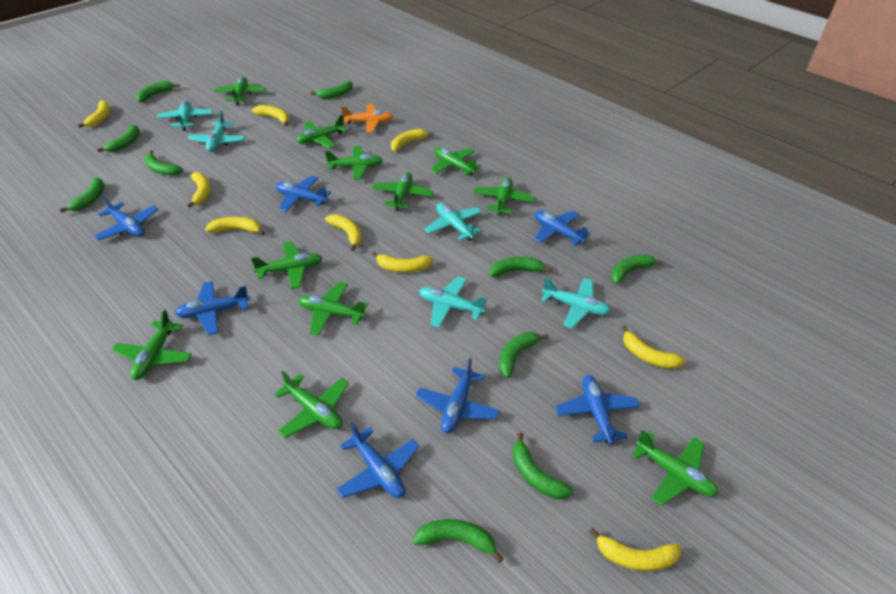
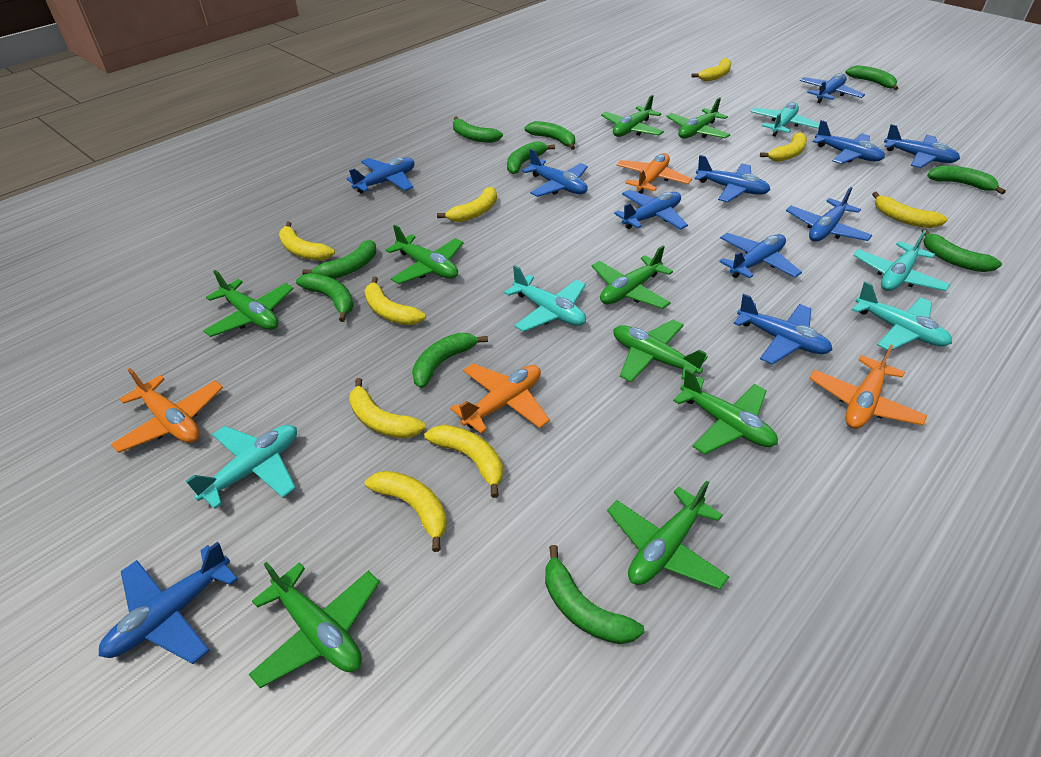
blue plane: [94,196,158,240] [175,281,250,335] [275,176,331,212] [336,422,420,498] [416,358,500,434] [534,210,591,246] [555,375,640,445] = 7 -> [99,542,238,664] [347,157,415,193] [522,149,588,197] [614,190,688,230] [694,155,770,202] [719,233,802,279] [734,294,832,365] [786,187,872,242] [800,73,865,103] [813,120,885,164] [884,124,960,168] = 11
green plane: [112,309,192,380] [214,76,266,105] [251,242,322,289] [274,371,349,438] [297,114,348,148] [299,282,368,336] [325,146,383,180] [372,172,434,211] [430,147,481,176] [473,177,535,216] [631,430,718,506] = 11 -> [203,270,294,337] [248,562,380,688] [386,225,463,284] [592,245,673,309] [601,95,664,137] [607,480,729,590] [613,320,708,382] [666,97,731,139] [673,369,778,454] = 9
orange plane: [341,104,394,132] = 1 -> [111,368,223,453] [450,363,550,434] [616,153,692,194] [809,344,927,429] = 4

